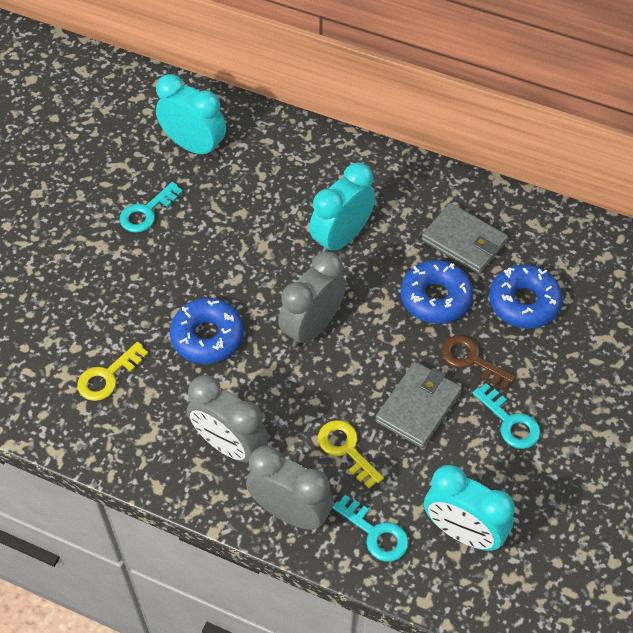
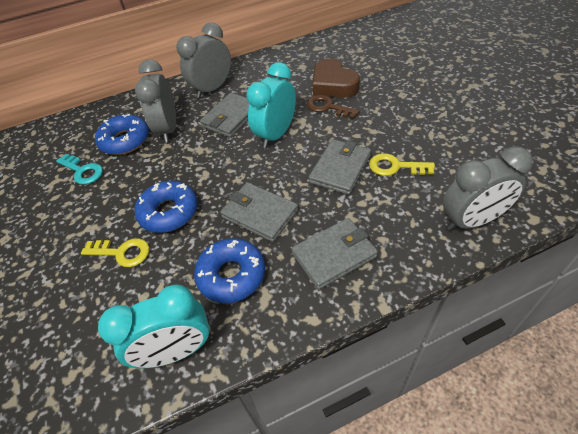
brown heart: none = 0 -> [313,58,360,98] = 1
grey wallet: [375,362,462,448] [422,203,508,274] = 2 -> [200,93,250,137] [220,182,298,242] [291,218,378,290] [308,139,371,195] = 4
turquoise clock: [156,74,226,158] [309,163,376,252] [424,465,515,551] = 3 -> [98,284,210,368] [246,62,296,148] = 2
turquoise key: [119,182,183,233] [332,495,409,562] [472,383,541,449] = 3 -> [56,154,103,185] = 1

